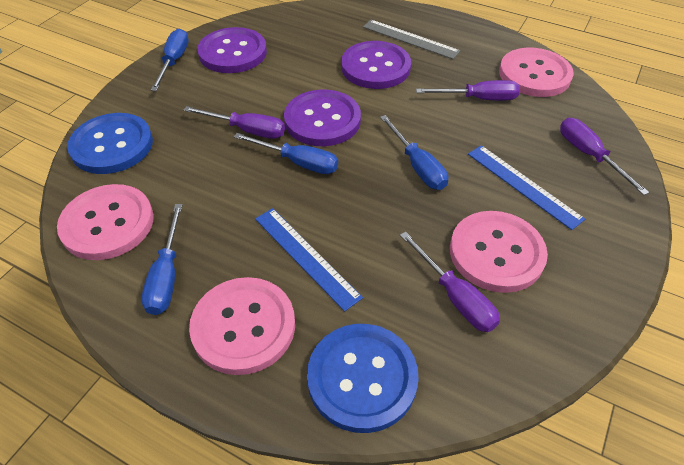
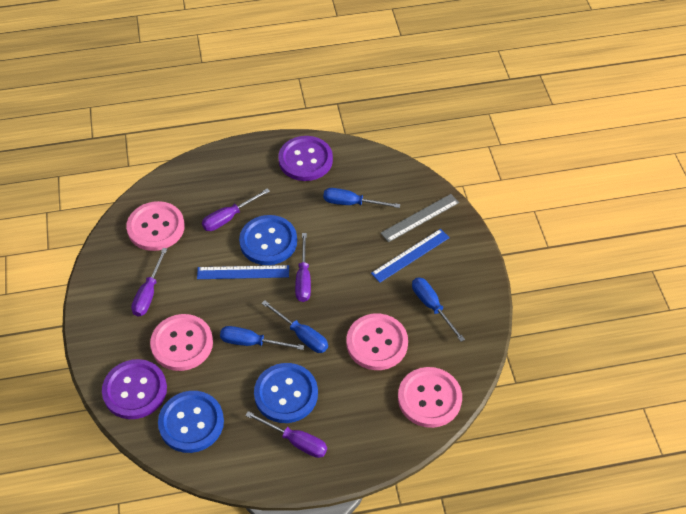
blue button: [67,113,153,174] [307,324,419,433] = 2 -> [158,391,224,453] [239,215,297,265] [254,363,318,423] = 3
purple button: [197,27,267,73] [284,89,361,146] [341,41,411,89] = 3 -> [102,359,167,419] [278,136,333,181] = 2

